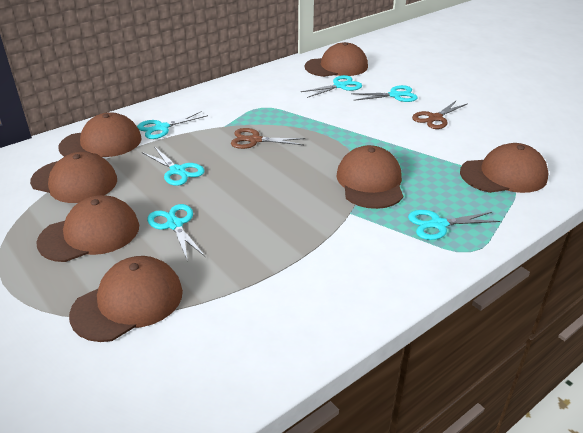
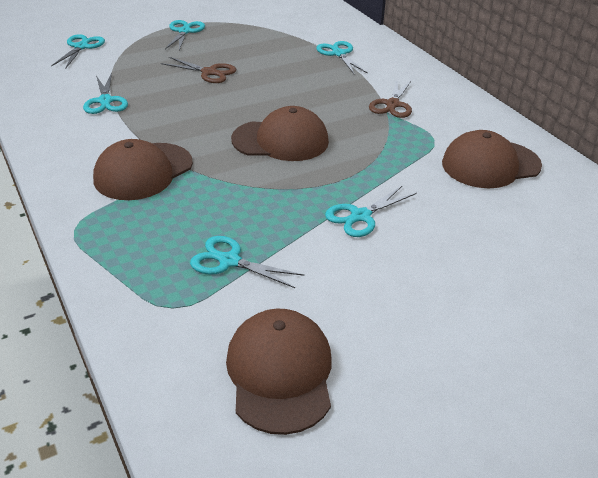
brown cap: [30,152,117,203] [36,195,139,262] [58,112,142,157] [69,256,183,342] [305,42,368,77] [337,145,403,209] [460,143,549,193] = 7 -> [93,139,193,200] [226,309,332,435] [231,106,329,161] [442,130,542,188] = 4

